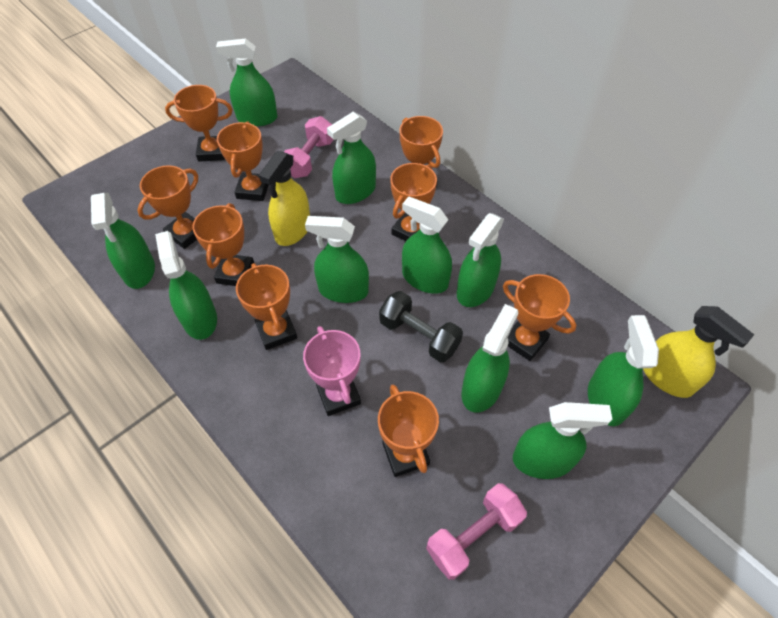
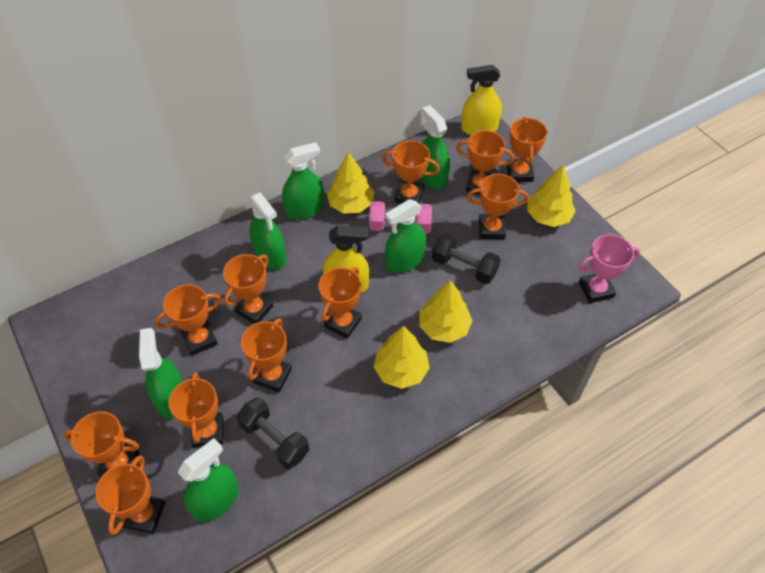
black dumbbell: [379,291,463,362] = 1 -> [237,398,309,469] [432,233,501,284] = 2
green spray bottle: [91,193,155,289] [155,231,217,340] [216,38,278,126] [305,216,369,303] [327,112,376,204] [402,197,452,294] [457,213,504,307] [461,304,518,413] [513,402,612,479] [588,315,659,426] = 10 -> [139,328,183,419] [178,438,239,522] [249,192,286,269] [282,142,324,220] [385,199,426,273] [421,105,450,189] = 6
orange trophy: [137,165,198,249] [165,85,233,162] [192,203,254,286] [217,122,269,201] [236,263,297,350] [378,385,439,477] [390,163,437,241] [399,116,443,187] [503,274,576,361] = 9 -> [63,411,140,477] [96,455,165,535] [155,284,222,356] [168,372,224,448] [223,254,273,324] [241,318,292,392] [319,267,362,339] [382,140,440,204] [456,130,514,195] [467,174,529,240] [506,117,547,182] = 11
pink dumbbell: [284,116,333,178] [426,483,527,580] = 2 -> [369,201,432,234] = 1
yellow tree: none = 0 -> [327,152,374,214] [374,326,430,389] [419,280,473,343] [527,165,576,227] = 4

